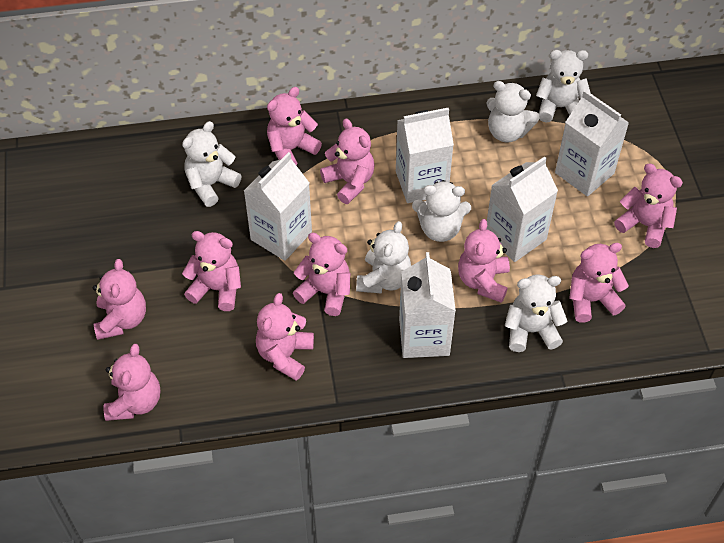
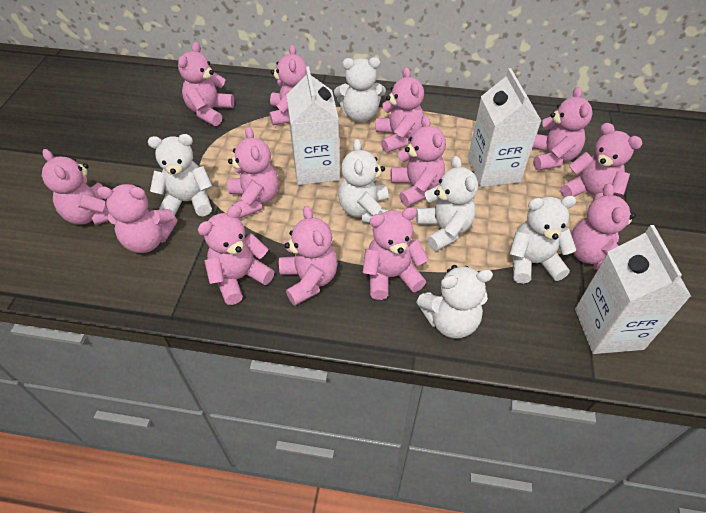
pink teddy bear: [93,259,146,340] [104,344,160,421] [182,231,241,311] [256,293,314,381] [267,87,322,166] [293,233,350,316] [320,119,375,204] [458,219,510,303] [569,243,629,323] [614,163,683,248] = 10 -> [42,149,109,225] [97,184,177,253] [178,42,234,126] [198,205,274,305] [228,127,279,219] [269,44,307,126] [279,206,338,306] [363,207,428,300] [376,67,424,153] [391,115,446,207] [532,87,593,171] [560,123,643,201] [571,183,636,270] = 13
white carton: [244,152,312,261] [396,108,454,203] [399,252,456,358] [487,156,558,262] [555,90,629,196] = 5 -> [287,66,340,185] [468,68,541,187] [575,225,691,354] = 3

